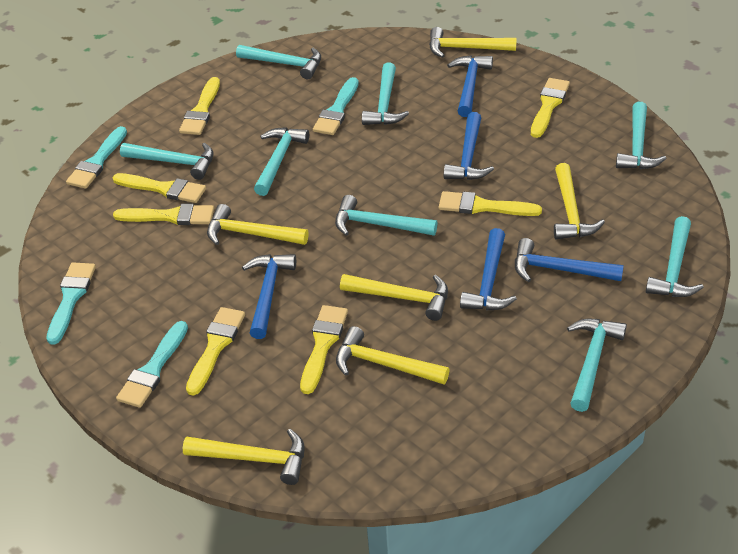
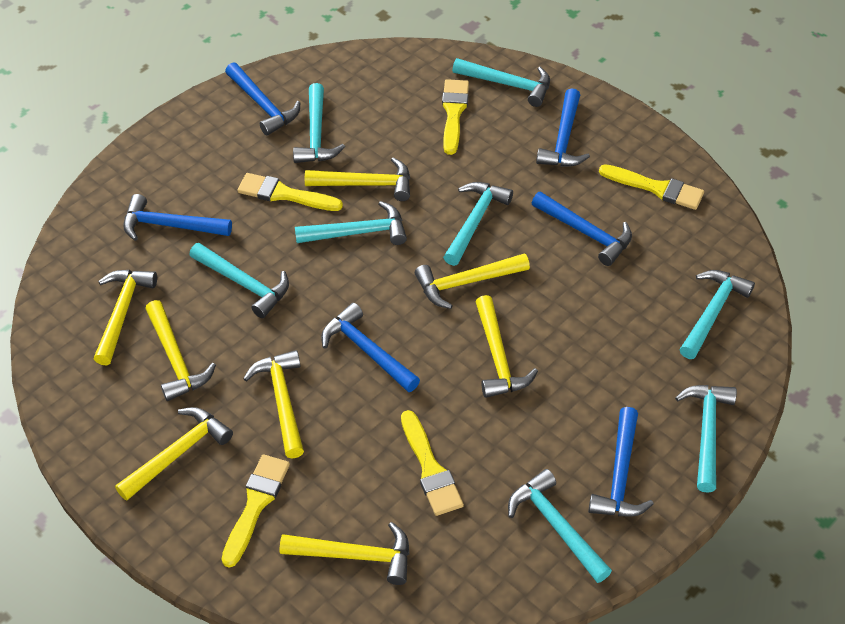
blue hammer: [242,254,296,339] [444,112,494,180] [447,55,493,117] [460,228,517,310] [515,238,624,282] = 5 -> [123,194,232,241] [225,62,300,136] [321,303,420,392] [532,192,632,266] [536,88,590,167] [588,407,654,516] = 6
turquoise brush: [46,262,96,345] [66,126,127,189] [116,321,188,408] [313,77,359,135] = 4 -> none = 0
yellow brush: [112,173,206,203] [113,204,214,225] [179,77,220,135] [186,307,245,396] [300,305,348,394] [439,191,542,216] [531,78,570,138] = 7 -> [221,454,290,568] [237,173,343,211] [401,410,464,516] [442,79,469,155] [599,164,704,210] = 5
yellow hammer: [183,429,304,485] [207,204,309,245] [336,326,450,384] [340,274,448,321] [429,27,517,58] [554,163,605,239] = 6 -> [94,270,157,366] [115,407,233,501] [145,300,216,401] [243,350,304,459] [279,522,409,585] [305,157,410,201] [415,253,530,309] [476,295,538,398] = 8

